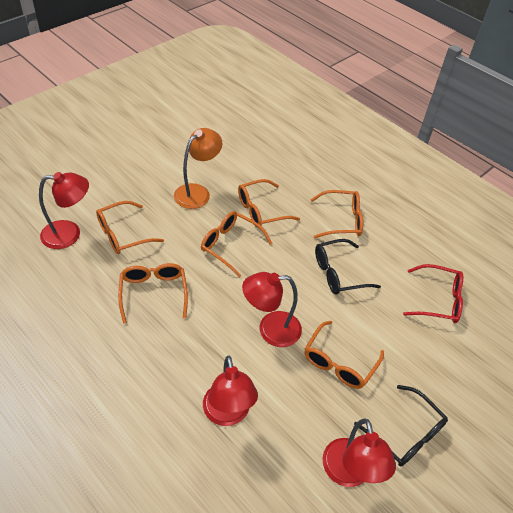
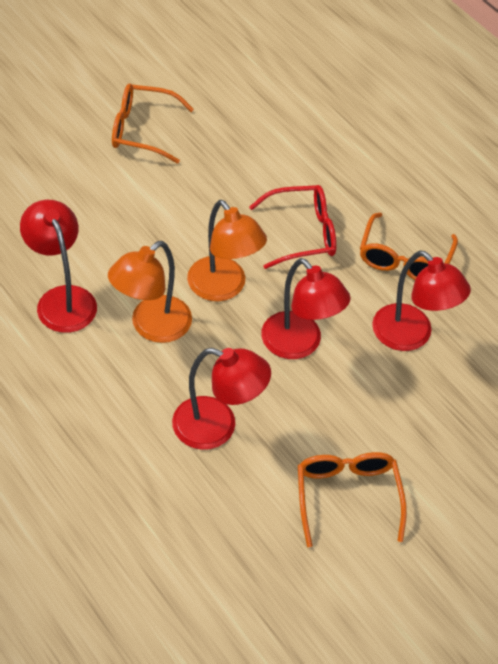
black glasses: [315,239,381,295] [354,385,448,466] = 2 -> none = 0
orange glasses: [96,201,164,254] [118,263,188,324] [201,211,272,277] [238,179,300,228] [304,321,384,389] [310,190,363,238] = 6 -> [112,84,194,164] [298,452,407,547] [360,213,458,280] = 3
orange lamp: [174,128,222,209] = 1 -> [108,241,192,343] [187,200,267,301] = 2

